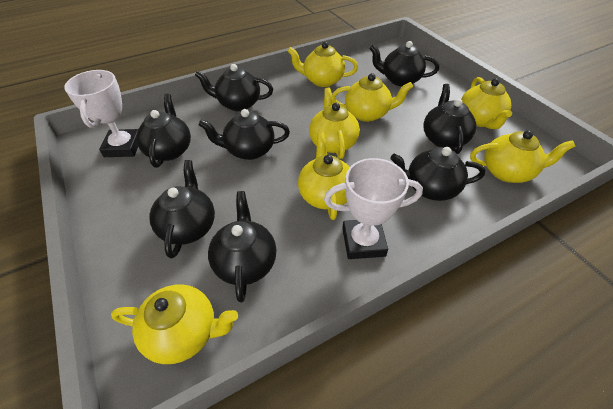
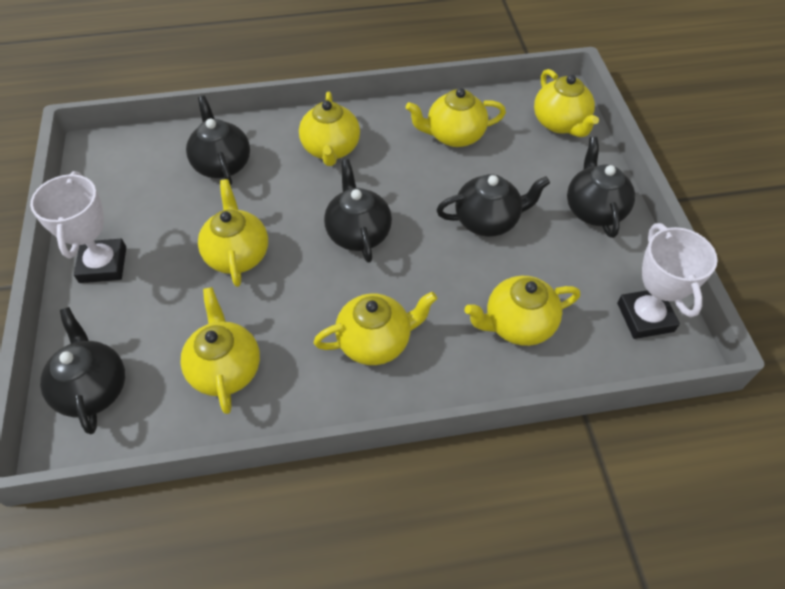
black teapot: [136,94,191,167] [149,160,215,259] [195,64,273,111] [199,109,290,160] [208,191,277,303] [370,41,439,86] [390,147,485,201] [423,84,476,154] = 8 -> [40,307,125,434] [186,96,250,185] [324,159,392,263] [437,174,550,237] [567,137,635,238] = 5

